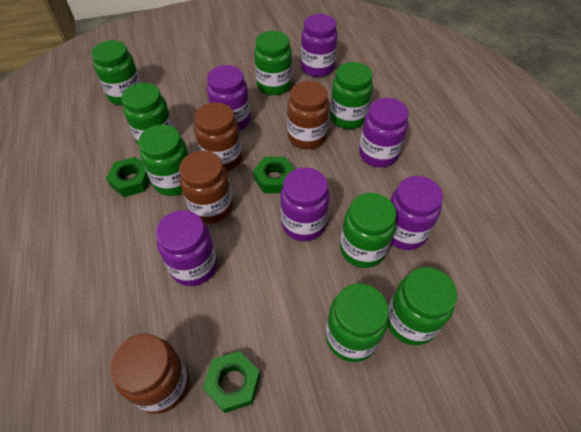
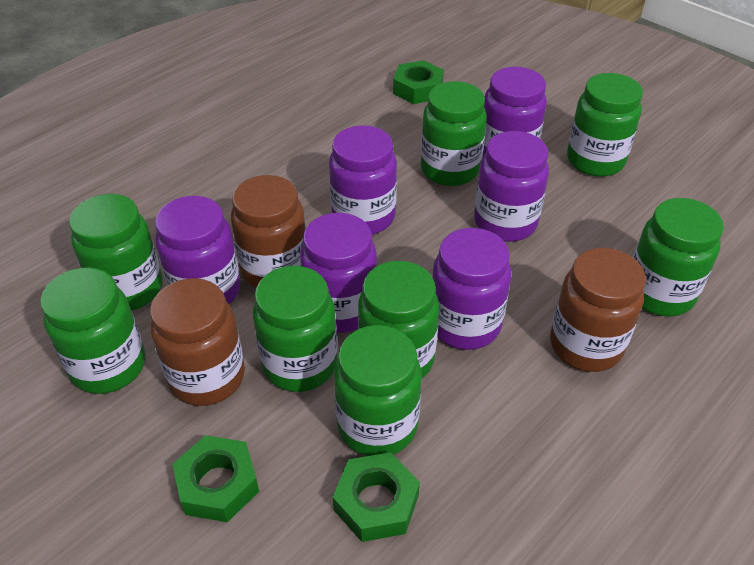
brown jar: [110,334,189,414] [179,151,233,224] [194,102,242,171] [287,81,329,149] = 4 -> [150,278,245,406] [231,175,306,288] [550,248,646,372] = 3

